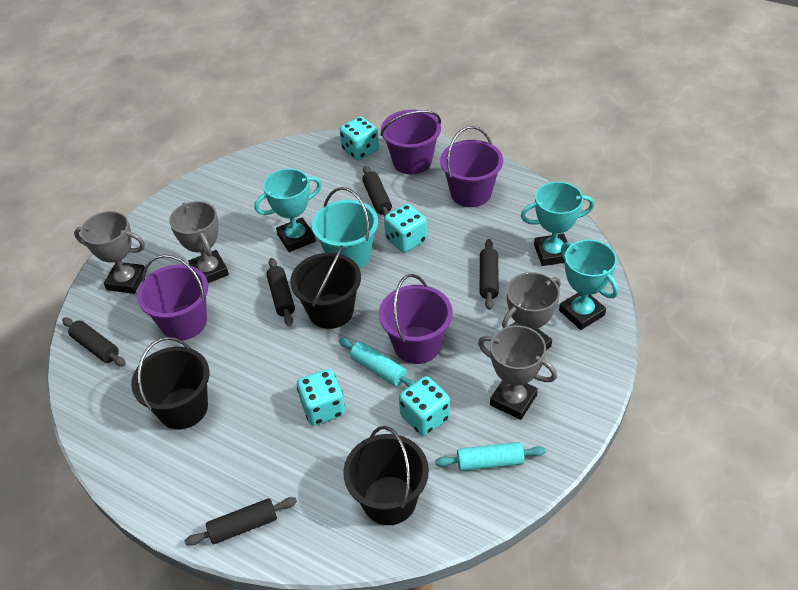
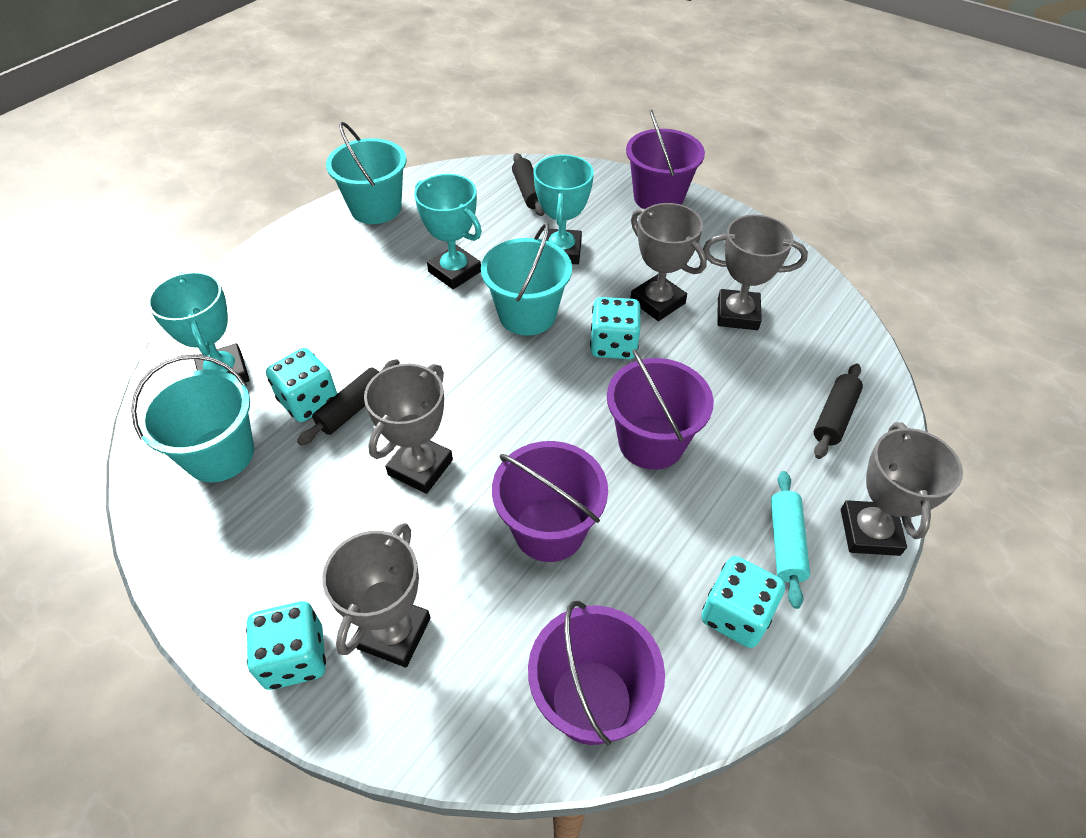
black bucket: [131,337,209,429] [290,245,361,329] [343,426,429,525] = 3 -> none = 0
black rolling pin: [62,318,126,366] [185,497,297,546] [266,258,295,326] [362,166,392,217] [480,239,499,310] = 5 -> [297,359,400,445] [512,153,545,216] [814,363,863,459] = 3
grey trophy: [74,211,145,294] [169,201,229,283] [478,325,557,420] [502,272,561,350] = 4 -> [322,523,430,667] [364,364,453,494] [630,203,707,321] [703,215,808,330] [841,422,963,556] = 5
turquoise bucket: [312,187,378,269] = 1 -> [131,354,254,482] [326,122,407,224] [481,223,572,336] = 3
turquoise rolling pin: [339,338,415,387] [435,442,546,471] = 2 -> [771,471,810,609] = 1

